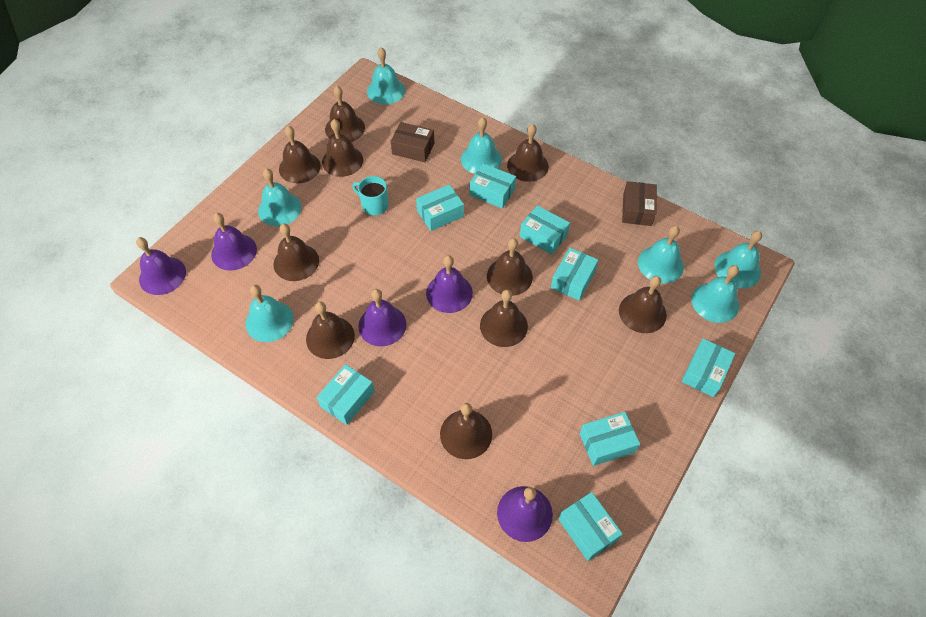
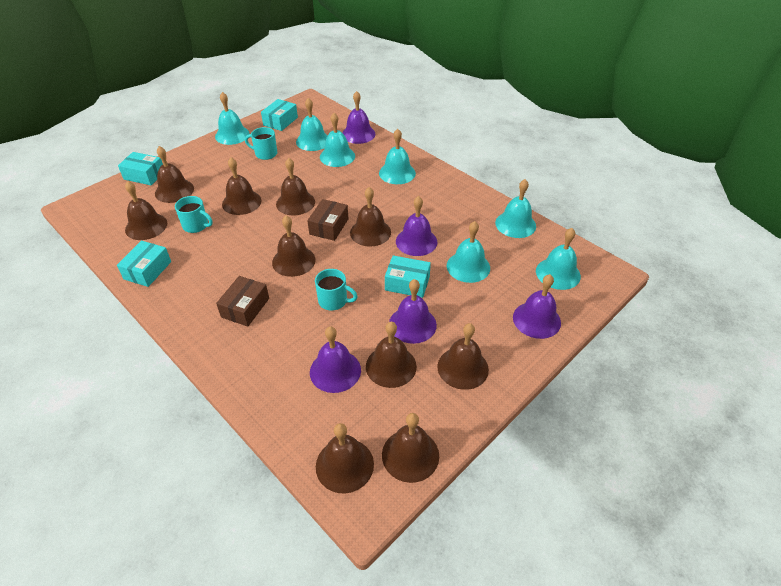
turquoise box: [317,364,375,425] [416,184,464,231] [470,163,516,208] [520,205,570,254] [551,248,598,301] [559,492,623,561] [579,412,640,466] [681,338,735,397] = 8 -> [117,240,171,287] [118,152,163,185] [261,99,298,131] [385,255,431,298] = 4
turquoise mug: [352,176,389,215] = 1 -> [175,196,213,233] [245,127,277,160] [315,269,358,310] = 3

